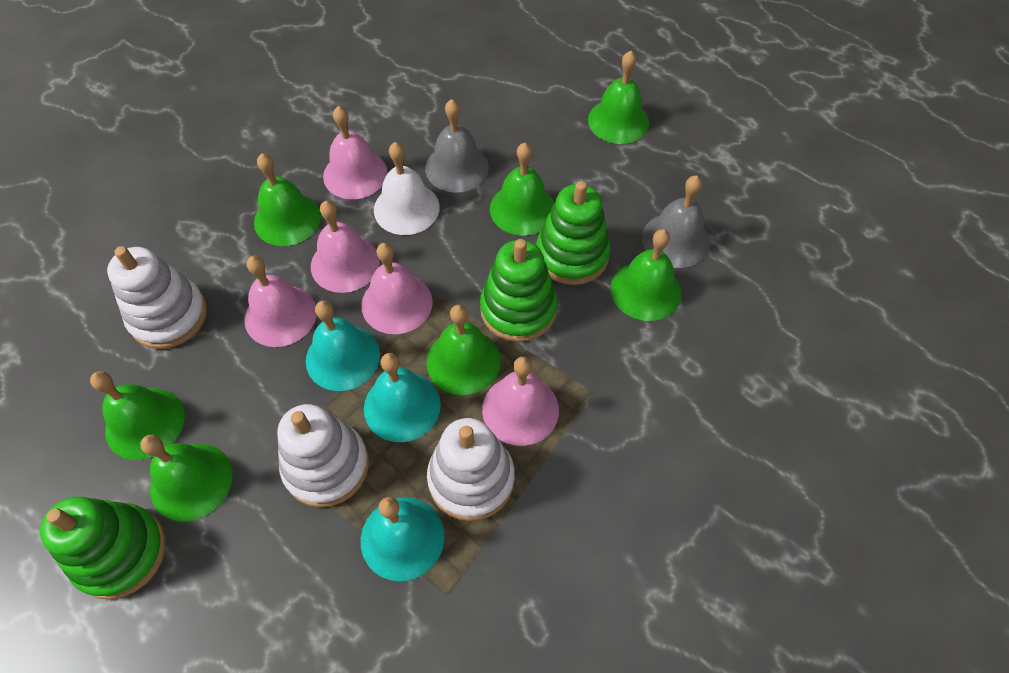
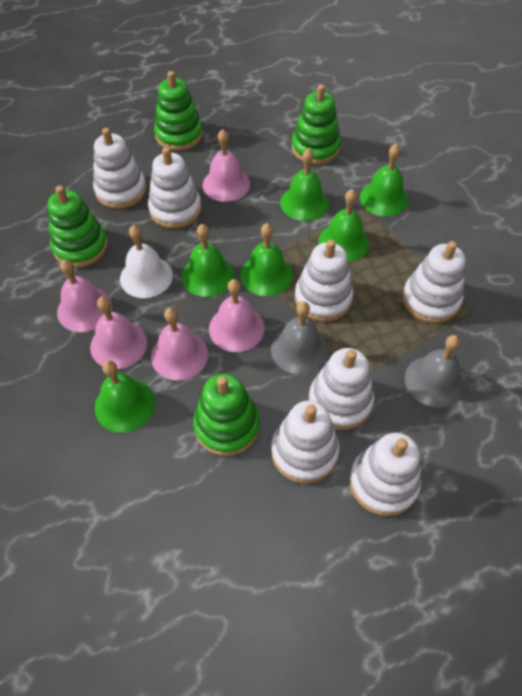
green bell: [90,371,185,460] [140,435,233,521] [254,153,321,246] [427,305,501,395] [490,143,554,236] [588,51,649,144] [611,229,681,321] = 7 -> [95,360,155,433] [182,224,234,297] [240,223,293,296] [280,148,329,221] [318,189,369,262] [360,144,408,217] = 6
green stacking toy: [40,497,166,600] [480,239,558,342] [536,181,611,285] = 3 -> [48,186,108,268] [154,71,203,151] [193,373,260,456] [292,84,341,165] = 4
turquoise bell: [306,301,380,391] [361,497,445,581] [364,353,441,442] = 3 -> none = 0
white stacking toy: [107,246,207,349] [277,404,369,507] [427,418,515,521] = 3 -> [93,128,147,209] [148,147,202,229] [271,400,340,484] [295,240,354,322] [309,348,374,430] [349,433,421,516] [402,241,465,323] = 7

